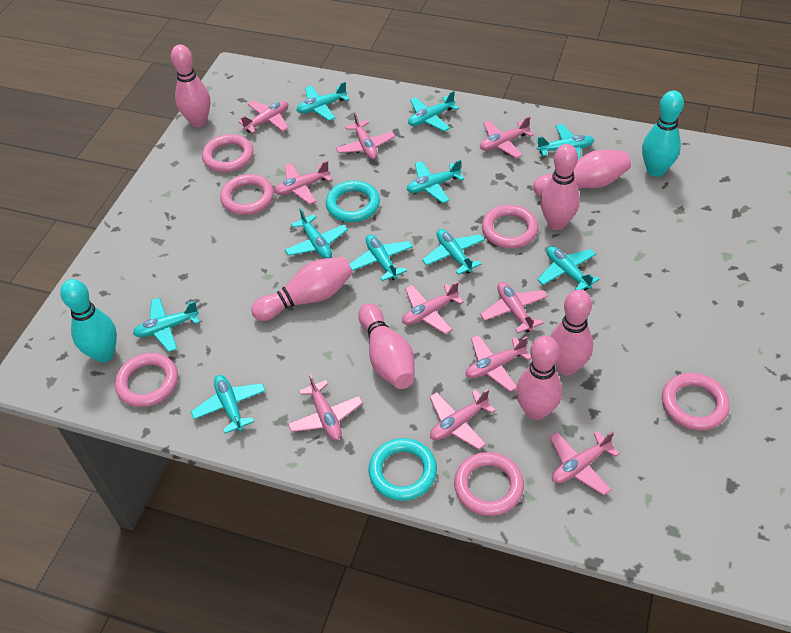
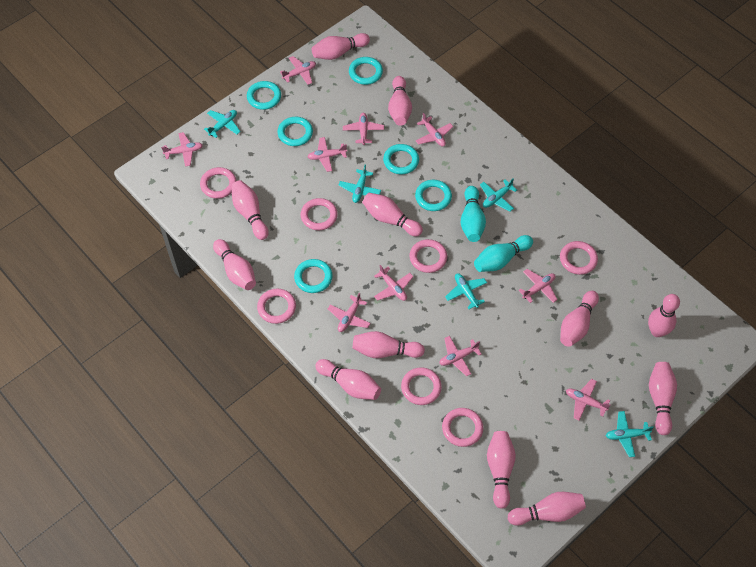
pink bowling pin: [171,45,210,127] [251,257,353,321] [358,303,415,389] [516,336,562,420] [533,150,631,196] [540,144,580,230] [550,290,593,375] = 7 -> [213,239,256,290] [231,180,269,240] [312,33,370,60] [315,359,381,400] [353,331,425,358] [362,193,423,237] [388,76,412,126] [487,431,516,509] [508,492,586,526] [560,291,599,347] [648,294,680,337] [649,362,677,435] = 12
pink ring: [115,353,178,407] [202,134,253,172] [220,174,274,215] [454,452,524,516] [482,205,539,248] [662,373,730,430] = 6 -> [200,167,236,199] [257,289,296,324] [301,198,338,230] [401,367,442,405] [410,239,447,273] [442,408,483,447] [560,241,598,275] = 7
turquoise plane: [133,298,200,352] [191,375,266,434] [285,208,348,259] [296,82,349,121] [349,234,413,281] [407,160,464,203] [408,91,459,131] [422,229,485,275] [536,124,594,160] [537,246,600,291] = 10 -> [204,110,241,138] [338,164,381,203] [445,273,487,309] [480,178,517,211] [606,411,654,457] = 5
turquoise ring: [326,180,380,222] [368,438,437,501] = 2 -> [247,81,281,110] [277,117,313,146] [294,259,333,293] [349,57,383,85] [383,144,419,174] [415,180,452,211] = 6

